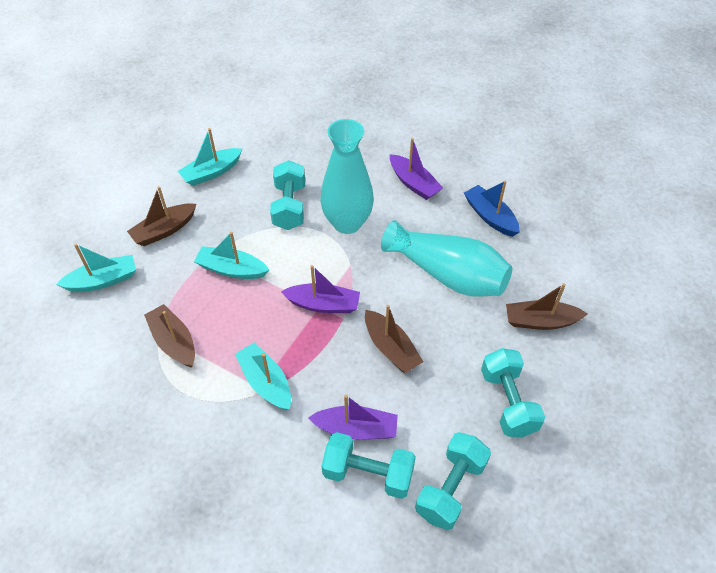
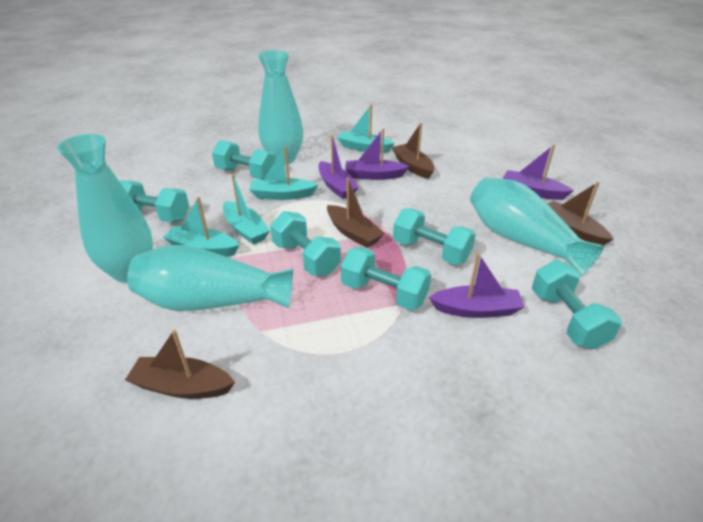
blue boat: [464,181,520,237] = 1 -> none = 0
purple boat: [281,265,360,313] [308,395,398,439] [390,138,443,200] = 3 -> [318,135,359,199] [345,128,410,180] [429,253,524,318] [503,144,574,200] = 4
turquoise dumbbell: [270,160,305,230] [322,432,416,499] [415,432,491,530] [481,348,545,437] = 4 -> [119,180,189,222] [212,140,276,180] [270,211,341,276] [341,247,431,310] [393,208,476,265] [532,260,622,350] = 6
turquoise vase: [320,119,374,234] [381,220,512,297] = 2 -> [57,134,153,283] [127,245,293,311] [258,50,303,165] [470,177,604,276] = 4

